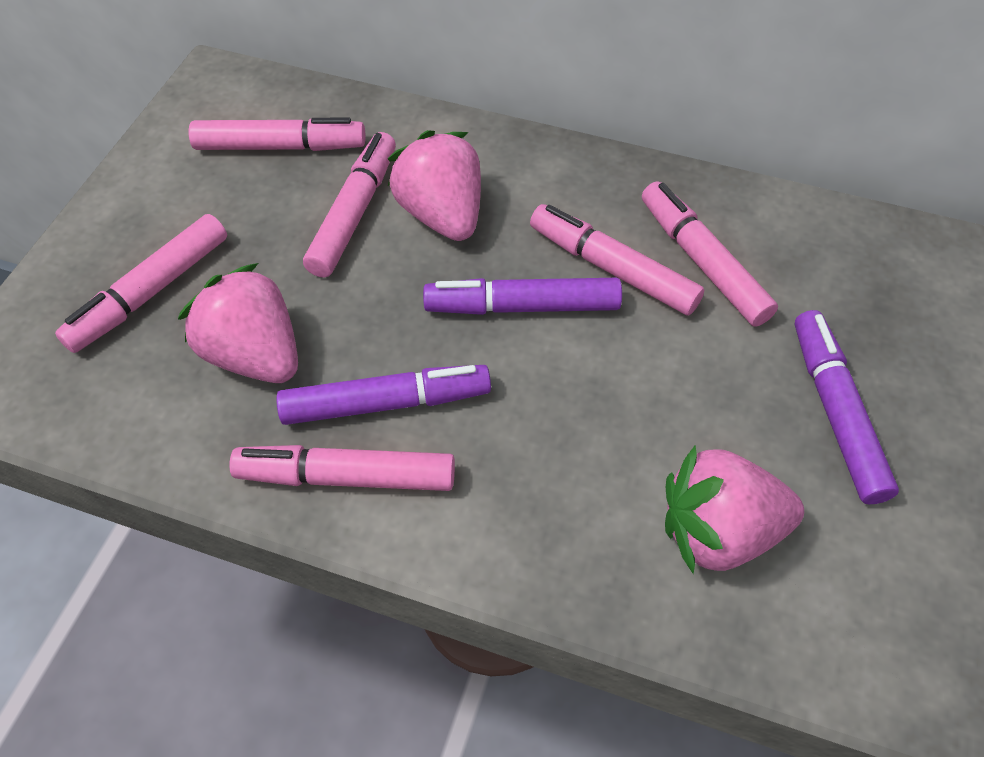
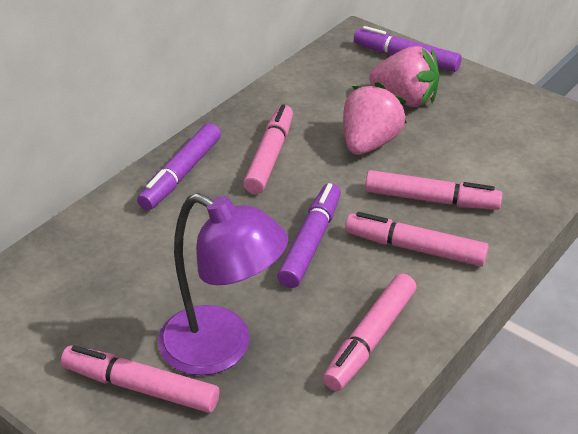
pink marker: [55,214,227,353] [189,118,366,151] [229,445,455,491] [303,132,396,278] [530,204,705,316] [642,181,778,327] = 6 -> [61,345,219,413] [243,104,293,194] [323,273,417,391] [345,212,489,266] [365,170,502,210] = 5
pink strawberry: [178,263,298,383] [388,130,481,241] [665,445,804,574] = 3 -> [343,82,407,155] [369,46,440,107] = 2
purple lamp: none = 0 -> [158,193,288,376] = 1

